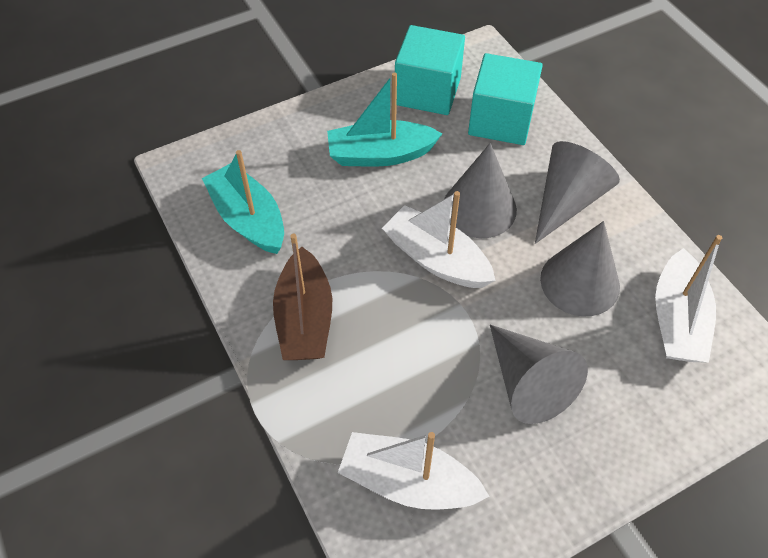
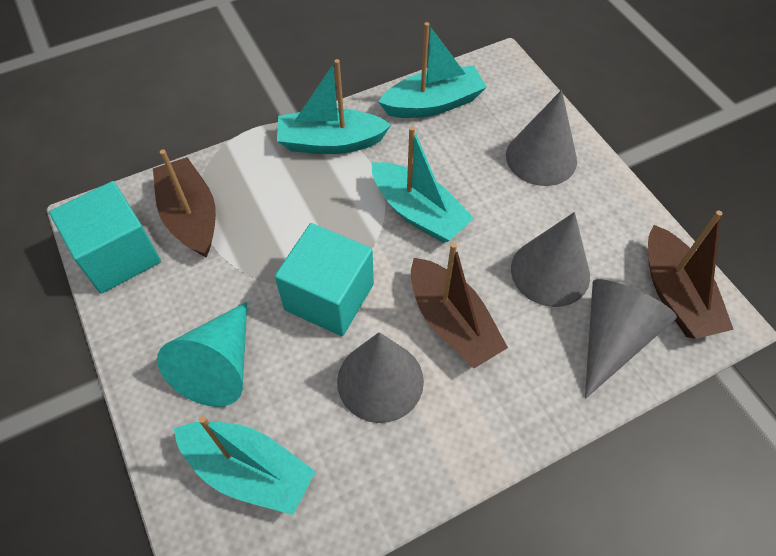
brown boat: [273,234,332,360] = 1 -> [153,150,216,257] [411,242,508,368] [648,210,734,339] = 3
turquoise boat: [202,150,284,254] [327,72,442,167] = 2 -> [174,416,316,515] [277,59,391,154] [372,126,474,243] [378,22,487,118] = 4
turquoise cone: none = 0 -> [157,302,247,407] = 1
white boat: [338,432,489,510] [382,191,496,288] [655,235,722,363] = 3 -> none = 0

